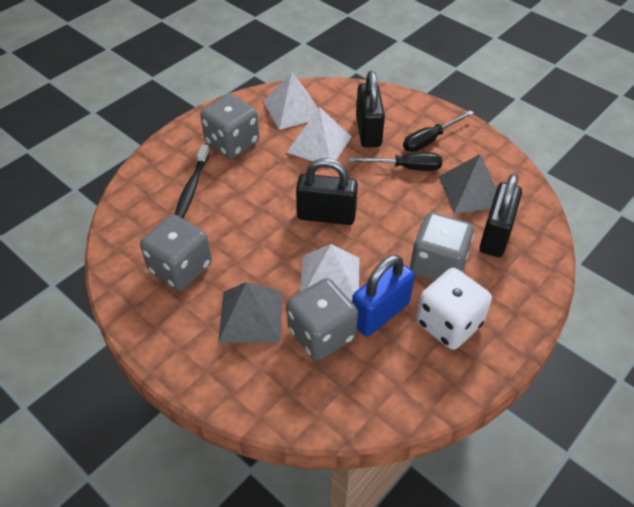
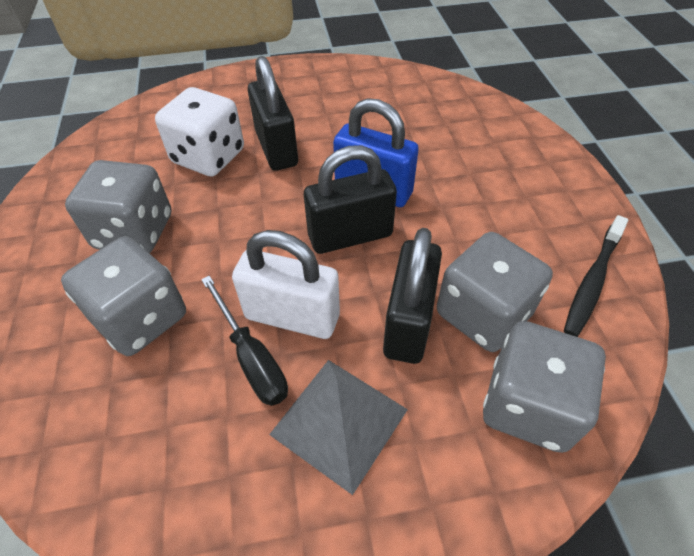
black screwdriver: [349,152,442,171] [403,110,474,152] = 2 -> [201,275,288,406] = 1
grey pyramid: [218,282,282,343] [439,154,497,214] = 2 -> [269,360,408,495] = 1
white padlock: none = 0 -> [232,230,340,339] = 1
white pyramid: [263,72,318,130] [286,107,351,161] [300,244,359,302] = 3 -> none = 0

